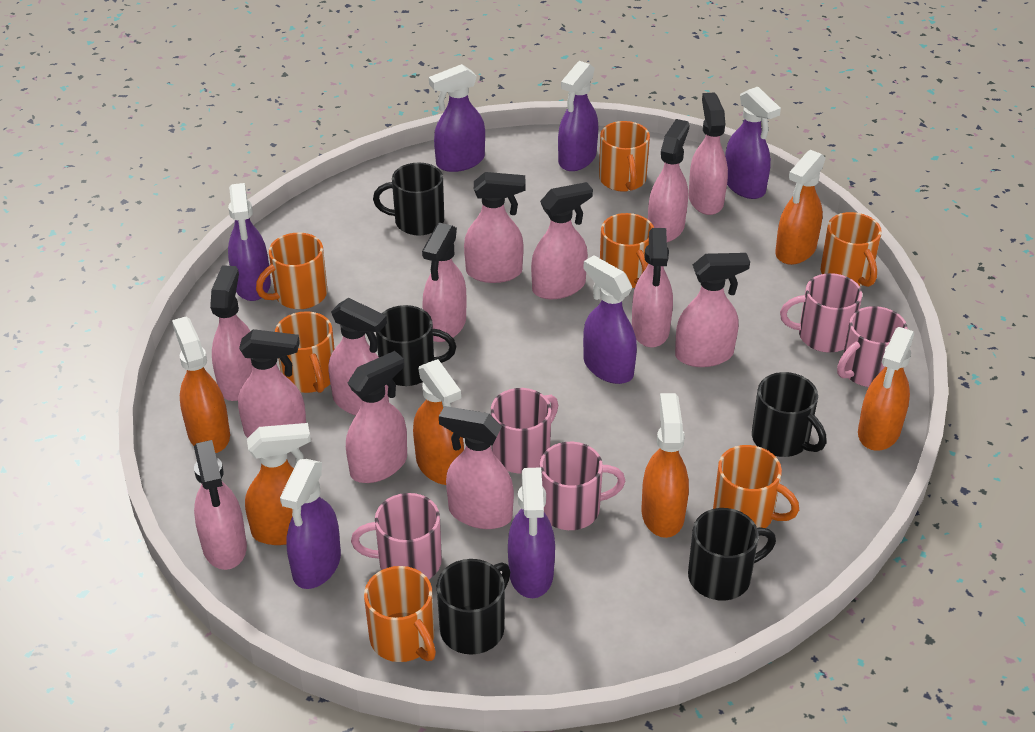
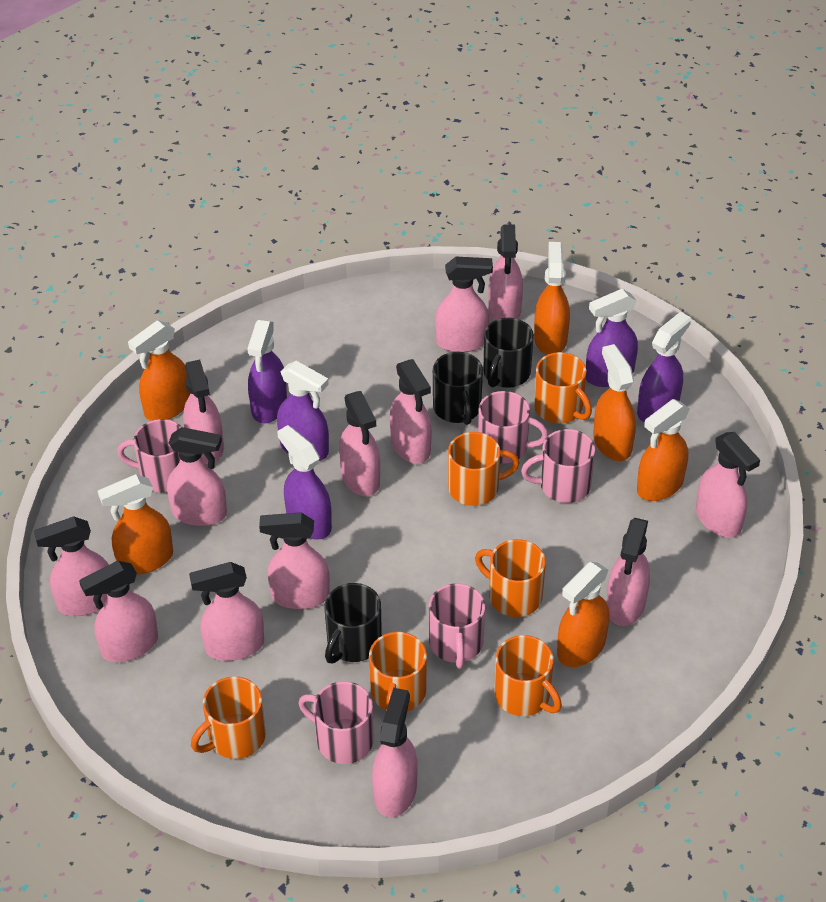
black mug: [373,163,444,236] [376,305,456,386] [437,559,510,655] [688,508,776,600] [752,372,827,457] = 5 -> [325,583,382,664] [433,352,483,425] [483,318,534,388] = 3
orange mug: [256,232,327,309] [275,311,335,393] [364,566,436,662] [599,121,650,192] [600,213,654,288] [713,445,799,528] [821,212,882,287] = 7 -> [191,676,266,759] [369,632,427,711] [448,432,519,506] [475,539,546,617] [494,635,562,716] [534,352,592,423] = 6
purple spray bottle: [228,183,271,301] [280,459,341,589] [429,64,485,172] [508,468,555,598] [558,61,598,171] [583,255,637,384] [725,87,781,199] = 7 -> [247,320,287,423] [277,361,329,461] [277,425,332,540] [586,289,638,387] [637,312,691,423] = 5

